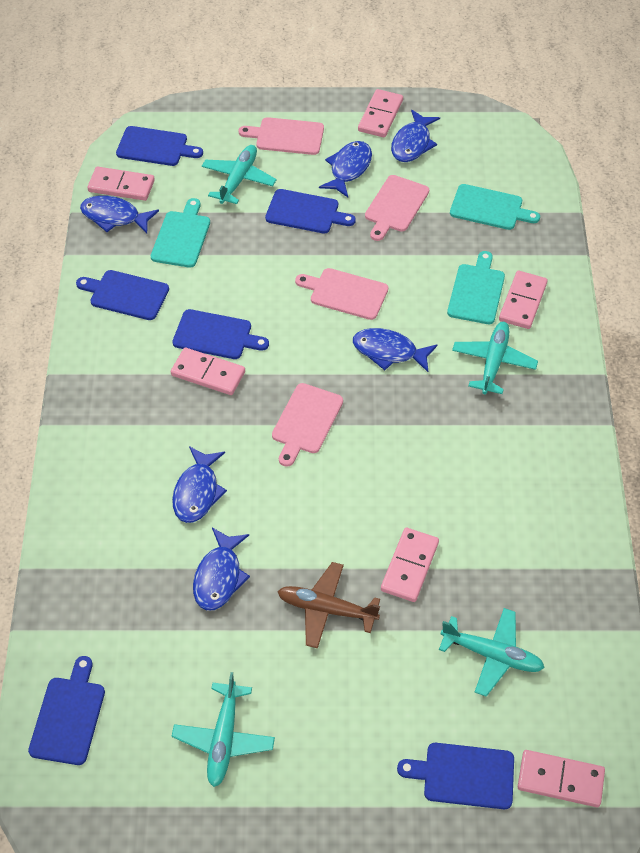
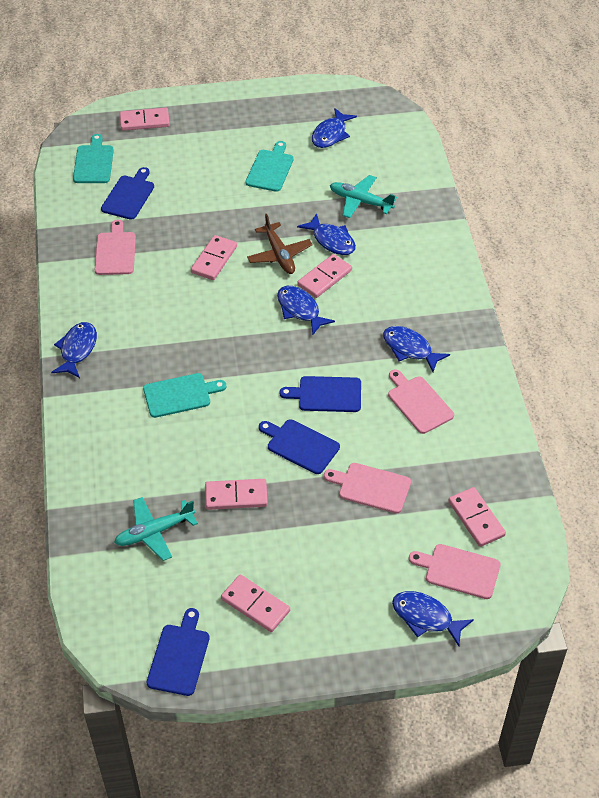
blue cutting board: [28,656,105,765] [76,270,169,320] [116,126,203,166] [172,309,269,359] [265,189,356,233] [397,743,514,809] = 6 -> [101,167,154,220] [147,608,210,696] [259,419,340,474] [279,376,361,412] = 4
turquoise plane: [172,672,275,787] [202,145,277,204] [439,608,545,697] [452,322,538,394] = 4 -> [114,497,198,561] [330,175,397,218] = 2

